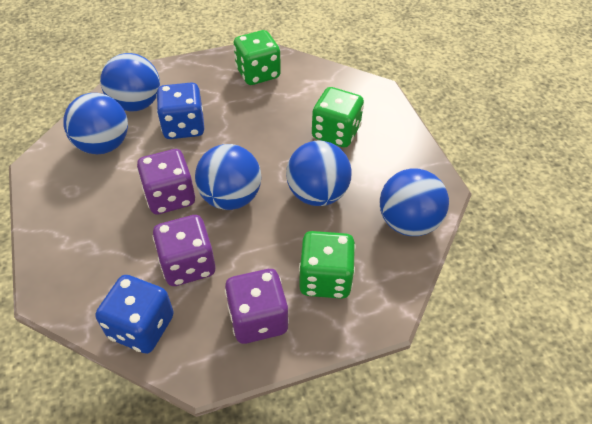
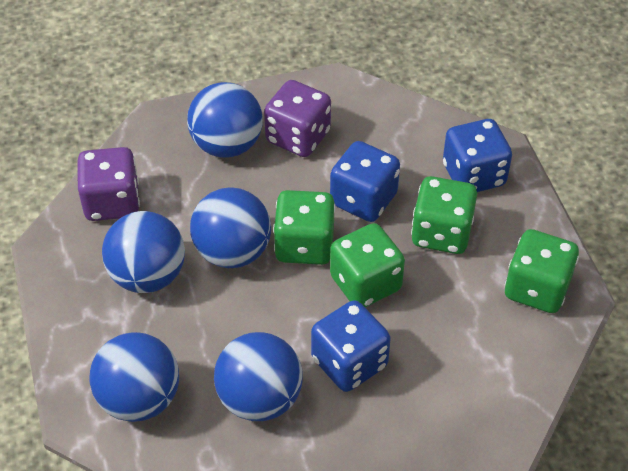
blue dice: [96,275,174,354] [156,82,204,139] = 2 -> [311,300,391,392] [330,141,400,222] [443,119,512,192] = 3
green dice: [234,30,281,85] [299,231,355,299] [312,87,364,147] = 3 -> [273,190,336,265] [330,223,405,307] [411,176,477,254] [505,229,579,313] = 4
purple dice: [137,149,195,215] [152,215,215,286] [225,269,289,344] = 3 -> [78,147,140,221] [264,80,331,157] = 2

